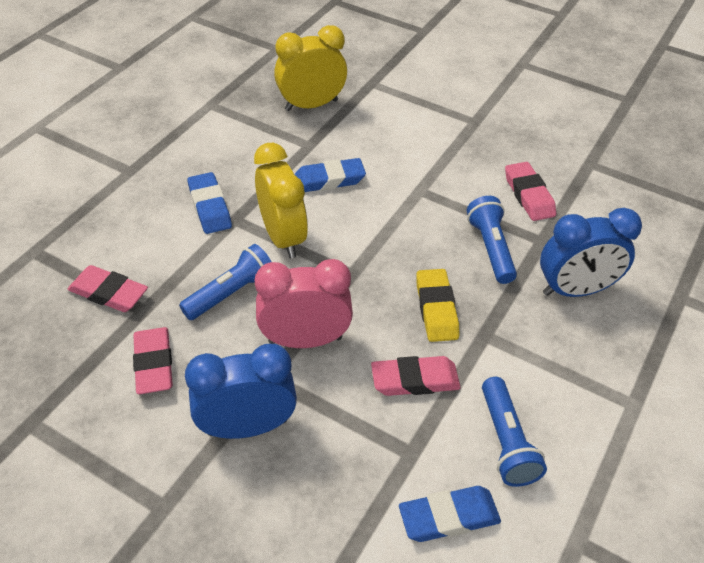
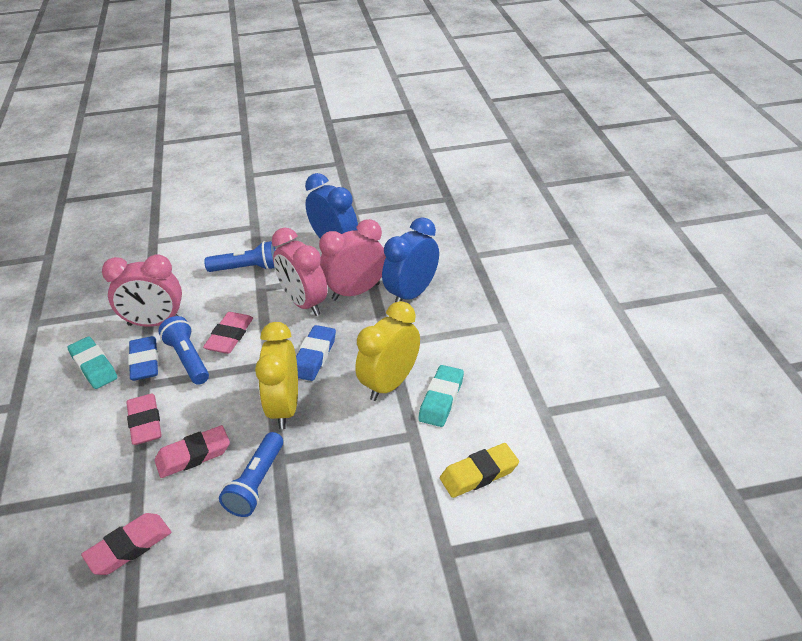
blue eraser: [188,172,232,234] [295,158,366,192] [399,486,501,542] = 3 -> [128,336,158,381] [296,325,336,381] = 2
pink clock: [255,259,353,348] = 1 -> [102,254,182,327] [272,228,327,316] [319,219,386,300] = 3
turquoise eraser: none = 0 -> [67,336,118,389] [418,365,464,427] = 2

